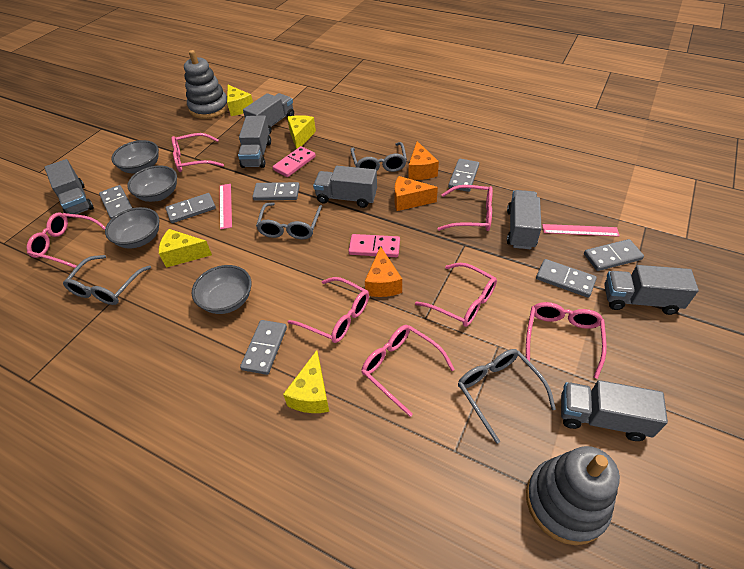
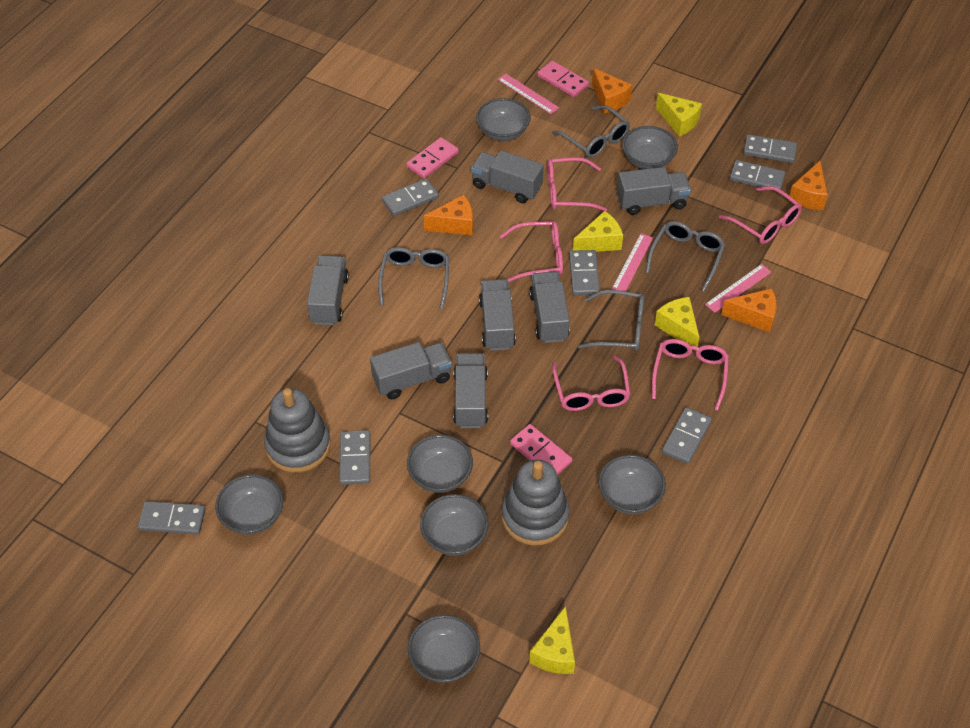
grey bowl: [105,207,160,248] [111,140,159,174] [127,165,177,202] [192,265,252,314] = 4 -> [215,474,283,535] [407,435,473,493] [408,615,480,683] [420,494,489,556] [476,98,531,141] [599,455,666,514] [622,126,678,169] = 7
orange cheese: [365,246,402,297] [395,176,438,211] [408,141,439,180] = 3 -> [423,195,473,235] [592,68,632,113] [721,288,777,332] [790,161,828,210] = 4
pink domino: [273,146,316,177] [348,234,400,257] = 2 -> [406,137,459,178] [510,424,573,475] [537,61,589,97] = 3
pink glasses: [27,213,106,268] [172,133,224,172] [288,277,369,343] [361,325,455,417] [415,263,497,327] [438,185,493,231] [526,302,607,379] = 7 -> [500,221,563,282] [547,157,607,211] [552,356,631,411] [652,339,729,411] [719,186,802,244] = 5
pink ruler: [220,184,232,229] [542,224,619,237] = 2 -> [498,74,559,114] [612,234,653,291] [705,264,771,313] = 3

